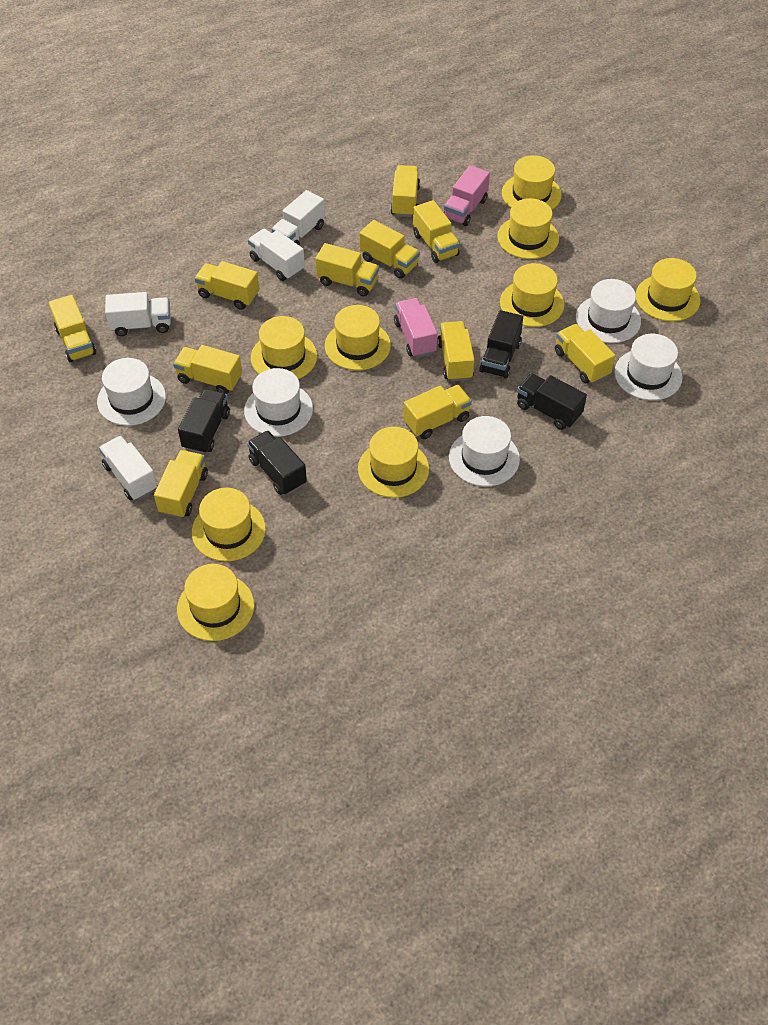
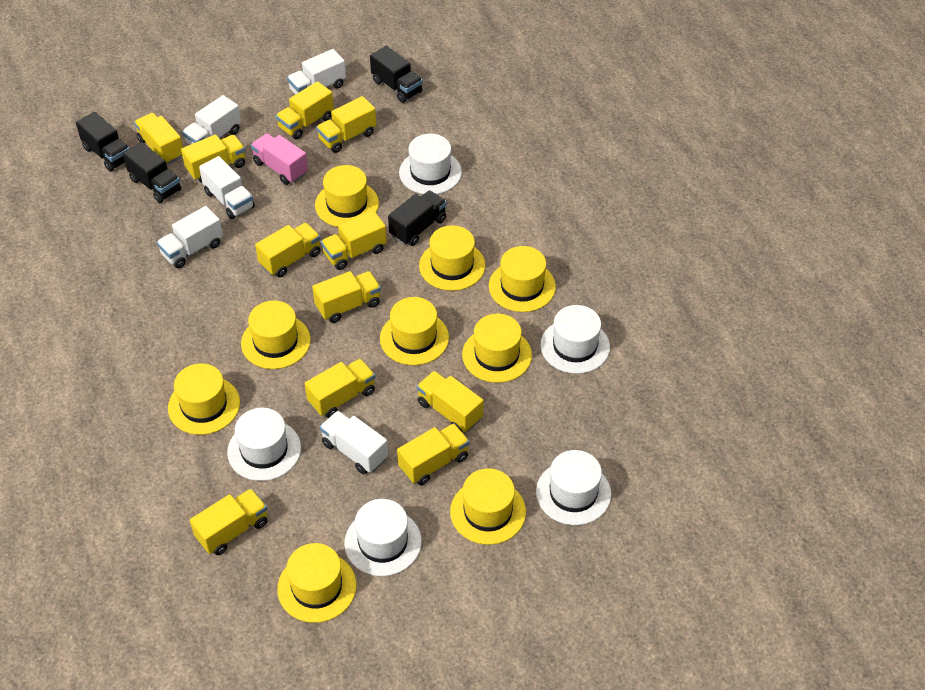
pink truck: [394,298,438,358] [444,165,490,226] = 2 -> [251,133,308,185] = 1
white truck: [99,436,157,501] [105,292,171,336] [248,229,305,281] [271,190,325,246] = 4 -> [157,206,223,268] [182,95,241,145] [199,156,255,219] [287,49,346,95] [320,411,388,474] = 5

